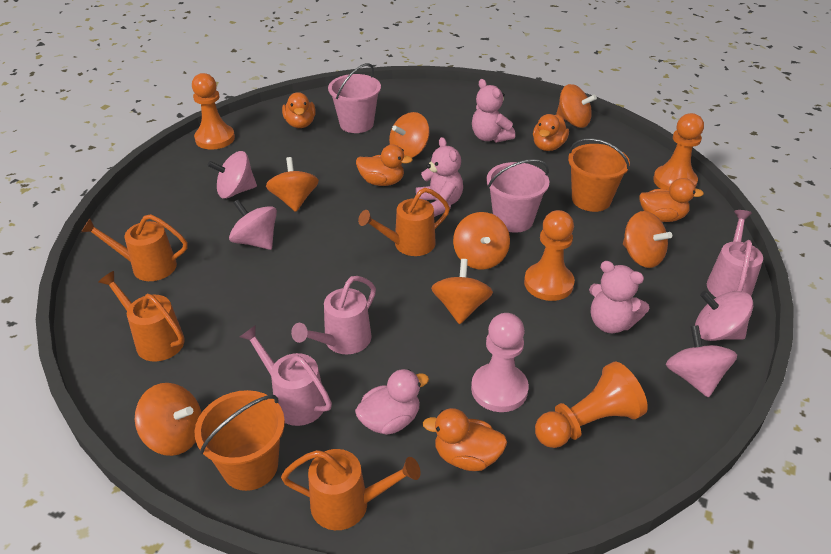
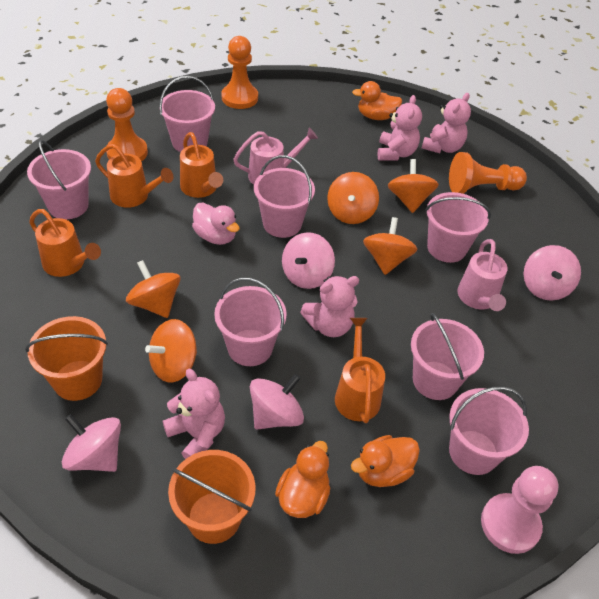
orange duck: [282,92,316,128] [356,145,413,186] [423,408,507,471] [533,114,569,151] [639,178,704,222] = 5 -> [275,441,330,518] [351,435,420,487] [352,81,402,120] = 3
orange pawn: [192,73,235,150] [524,210,575,301] [535,362,648,448] [653,113,704,191] = 4 -> [106,88,148,161] [221,36,258,109] [449,152,527,194] = 3
orange spinning top: [135,383,201,456] [266,157,319,212] [389,112,430,158] [431,259,493,324] [453,212,510,270] [556,84,597,128] [623,211,672,268] = 7 -> [126,260,181,318] [145,319,197,382] [327,172,379,224] [363,217,417,275] [388,159,439,213] = 5
pink bucket: [328,63,381,133] [486,159,549,233] = 2 -> [27,140,91,219] [159,76,215,152] [214,278,287,366] [254,155,315,238] [411,313,484,400] [425,192,491,263] [449,386,529,475] = 7
pink teddy bear: [416,137,463,217] [472,79,515,143] [589,261,649,334] = 3 -> [163,369,225,459] [300,276,359,337] [377,95,422,160] [422,93,471,153] = 4
pink watering can: [240,326,332,426] [291,276,376,354] [707,210,763,297] = 3 -> [233,127,318,185] [458,239,507,311] = 2

